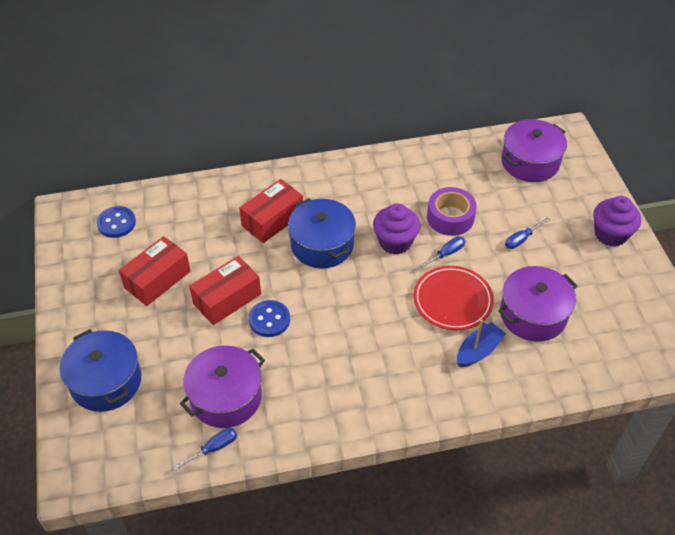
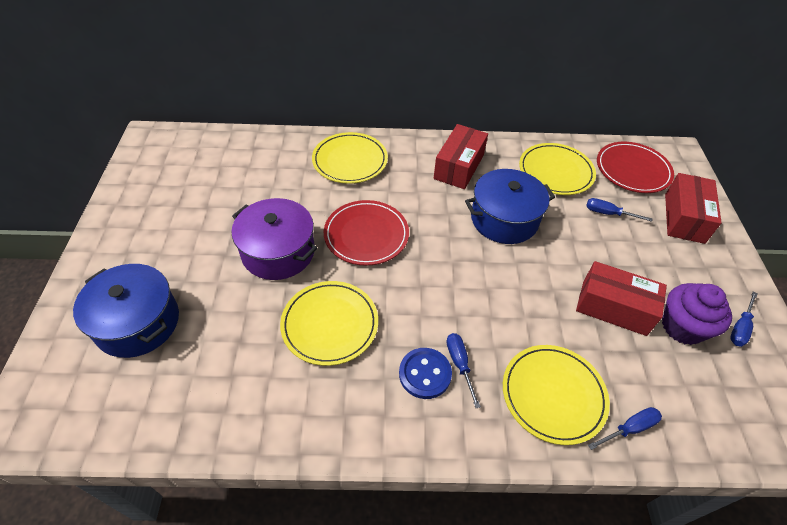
blue boat: [457,319,506,367] = 1 -> none = 0
blue button: [97,206,136,238] [249,300,290,337] = 2 -> [399,348,452,399] = 1
blue screwdriver: [172,428,237,471] [417,236,466,269] [505,217,550,249] = 3 -> [447,333,481,408] [586,198,652,222] [588,407,662,450] [730,291,758,347] = 4
purple cupcake: [373,204,420,254] [593,196,641,247] = 2 -> [662,283,732,345] = 1
purple pot: [180,345,265,428] [498,266,577,342] [501,119,567,182] = 3 -> [231,198,317,280] = 1
purple tape: [427,187,477,236] = 1 -> none = 0
red plate: [413,266,494,330] = 1 -> [324,200,409,266] [597,142,674,193] = 2
yellow plate: none = 0 -> [280,281,378,366] [312,132,388,184] [503,345,610,445] [519,143,596,195] = 4

